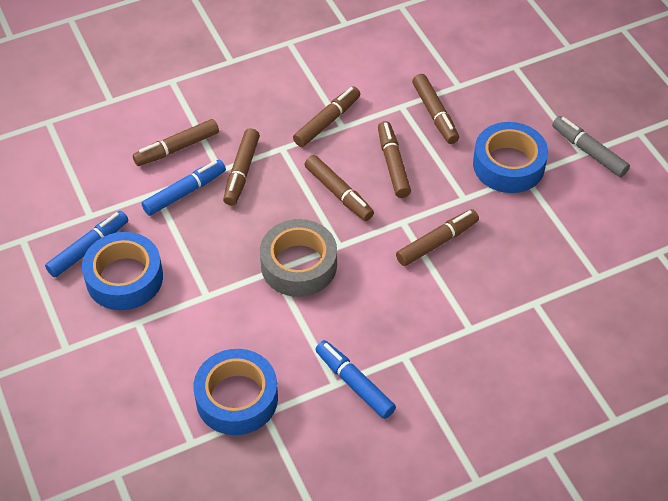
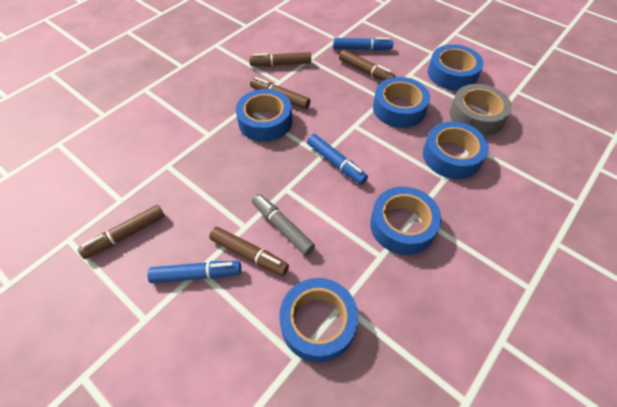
blue tape: [82,232,163,310] [194,349,278,435] [473,122,548,193] = 3 -> [236,89,292,142] [279,278,358,363] [370,187,442,255] [373,77,430,128] [423,121,489,179] [428,44,484,91] = 6
brown marker: [133,119,219,166] [223,128,260,206] [293,86,360,147] [304,155,374,221] [378,121,411,198] [396,209,479,266] [412,74,459,144] = 7 -> [78,205,165,259] [209,227,289,276] [249,52,311,66] [250,77,311,109] [339,50,395,81] = 5

